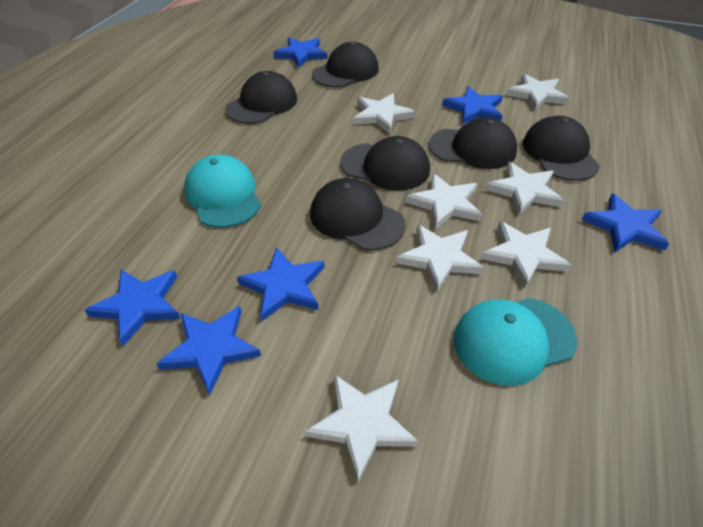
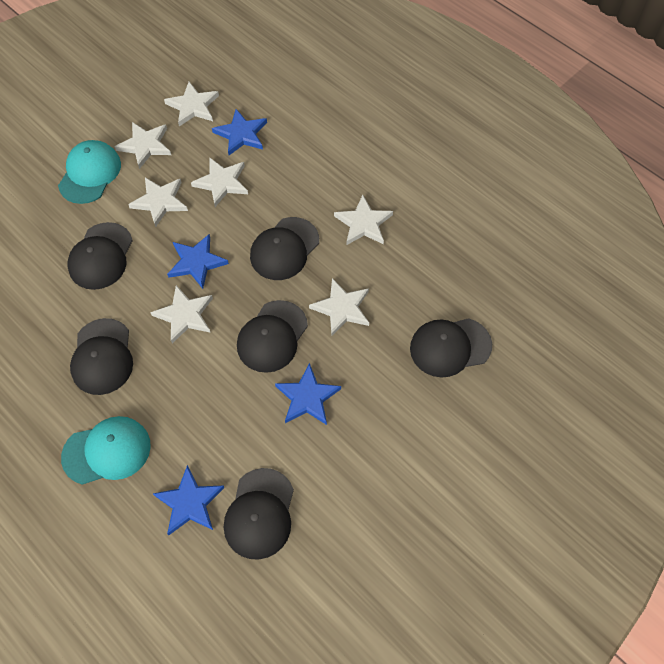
blue star: [84,269,181,346] [156,306,261,395] [237,247,325,321] [273,38,328,68] [442,86,503,125] [582,193,669,252] = 6 -> [153,465,224,535] [167,234,229,289] [212,109,267,155] [275,363,341,425] = 4

